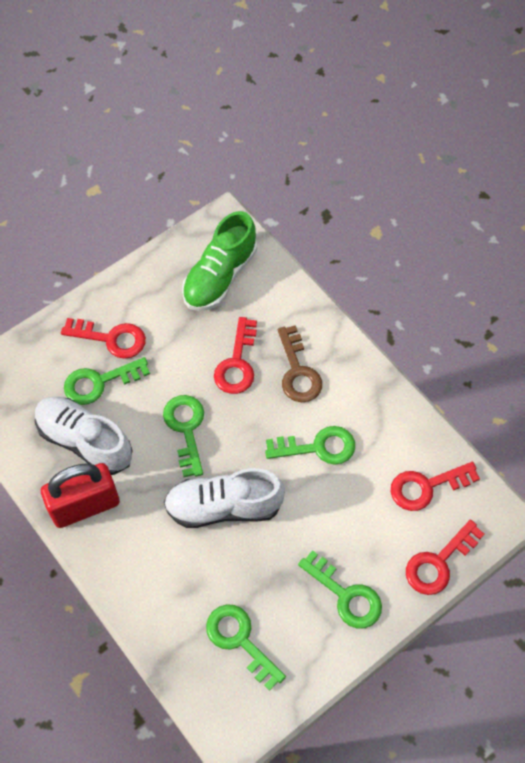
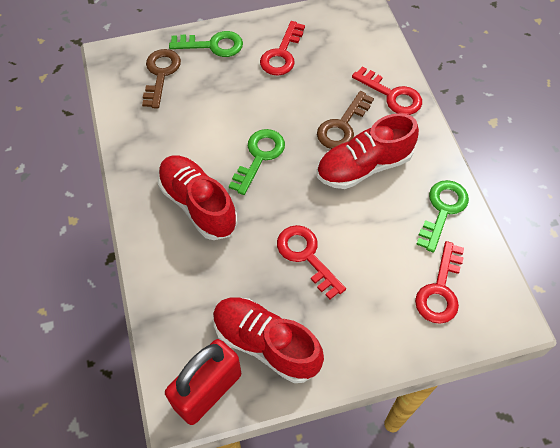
brown key: [278,325,322,402] = 1 -> [142,49,181,108] [317,91,374,149] = 2
green key: [64,357,150,405] [163,395,204,477] [206,604,286,691] [265,426,355,465] [298,550,382,629] = 5 -> [169,31,243,57] [229,129,285,195] [416,180,469,253] = 3
green shoe: [182,211,257,311] = 1 -> none = 0
red shoe: none = 0 -> [158,155,237,240] [213,297,324,383] [317,113,419,189] = 3
white shoe: [35,397,132,475] [164,468,285,528] = 2 -> none = 0

